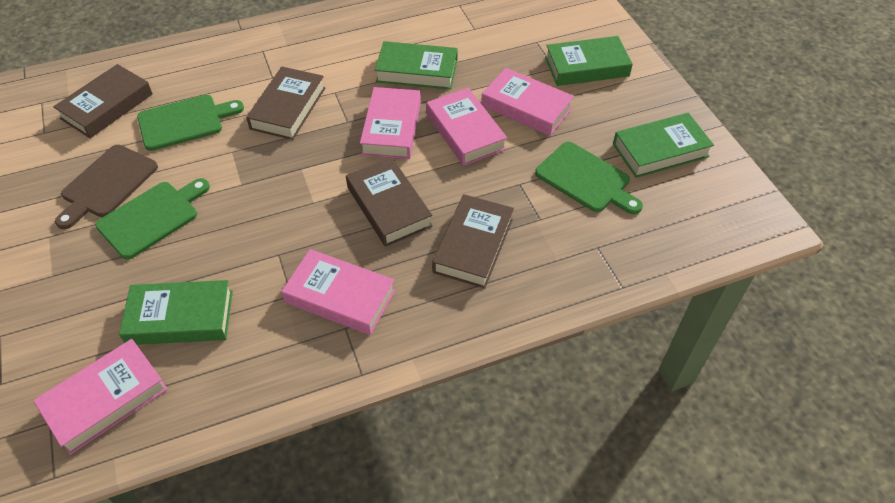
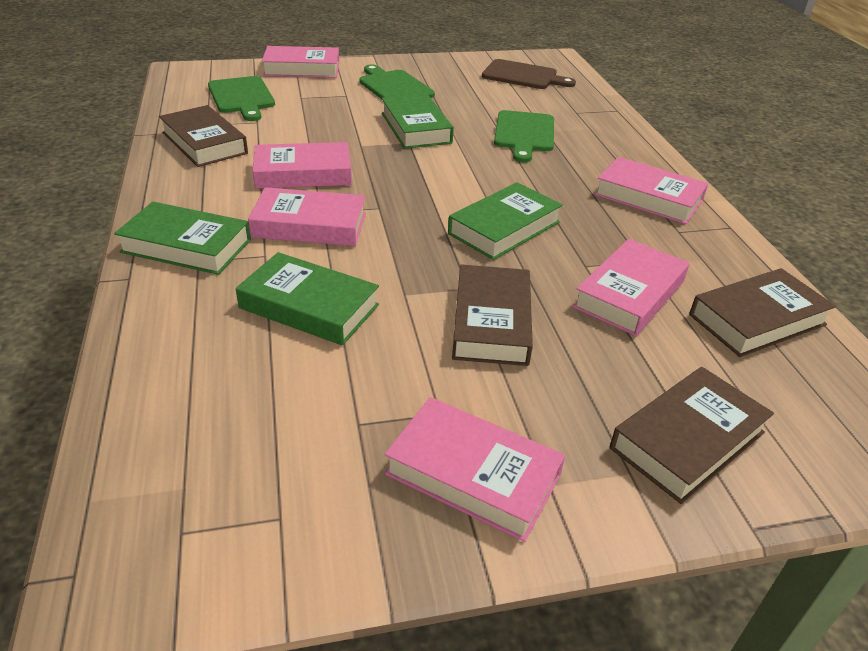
pink book: [33,339,168,455] [281,249,396,335] [360,87,421,159] [426,88,507,166] [481,68,574,136] = 5 -> [248,187,366,246] [253,142,352,189] [262,46,339,78] [385,397,565,542] [573,239,689,336] [594,157,708,224] = 6

